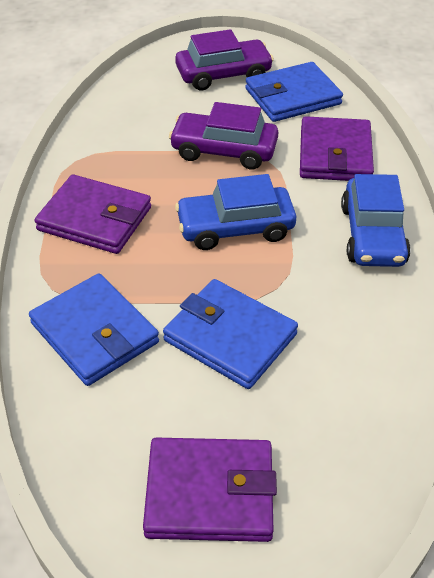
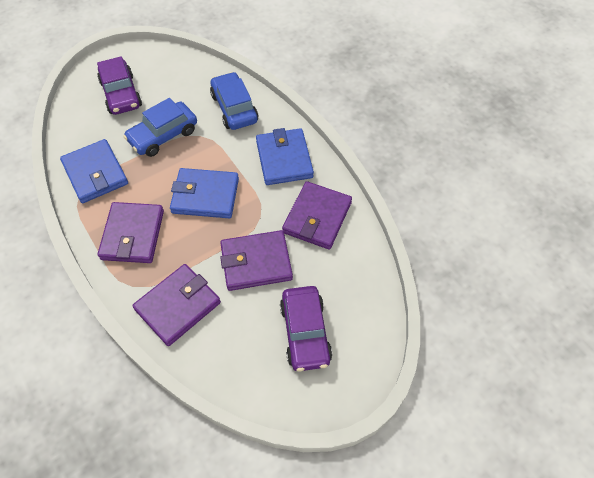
purple wallet: [34,175,151,254] [143,438,277,542] [300,116,374,181] = 3 -> [98,202,164,263] [133,264,221,346] [220,230,293,291] [282,181,352,249] = 4

